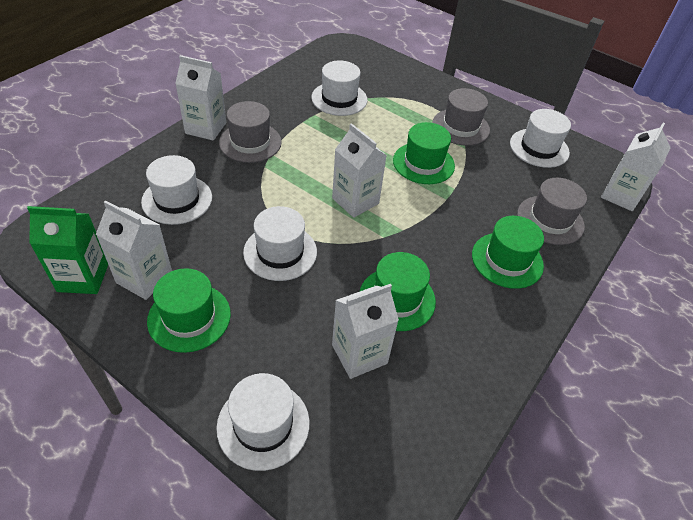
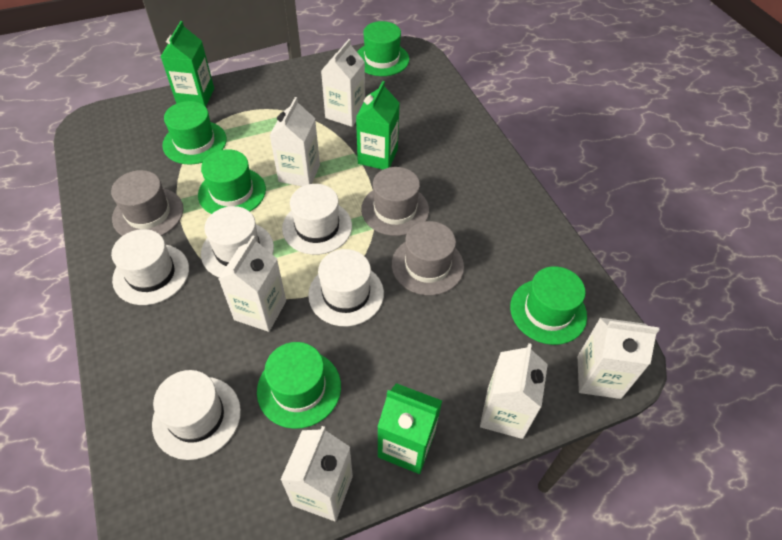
green carton: [27,206,108,294] = 1 -> [160,21,214,107] [356,81,400,170] [378,383,442,474] = 3
green hat: [147,268,231,353] [360,252,436,331] [393,122,455,184] [472,216,544,289] = 4 -> [162,101,227,165] [198,149,266,214] [257,342,341,429] [357,21,409,76] [510,266,587,345] = 5
white carton: [96,200,172,300] [175,55,226,141] [332,123,387,218] [332,284,399,379] [601,122,671,211] = 5 -> [219,235,286,332] [269,97,320,186] [280,426,353,521] [321,39,365,127] [480,343,548,439] [578,318,660,399] = 6

